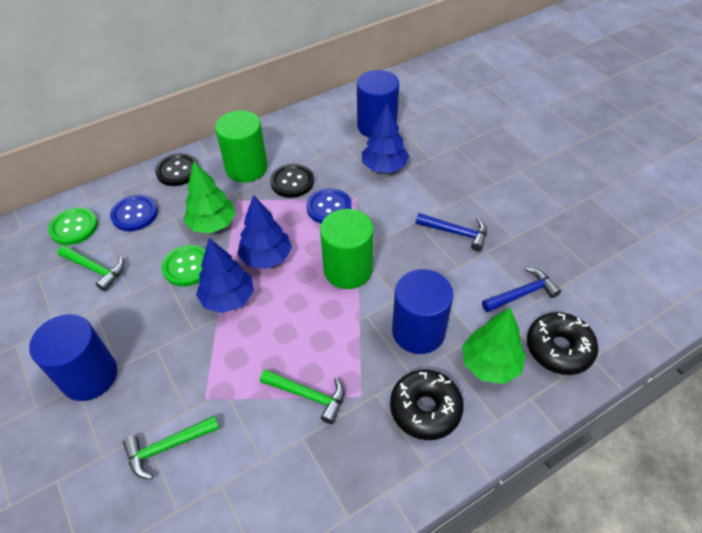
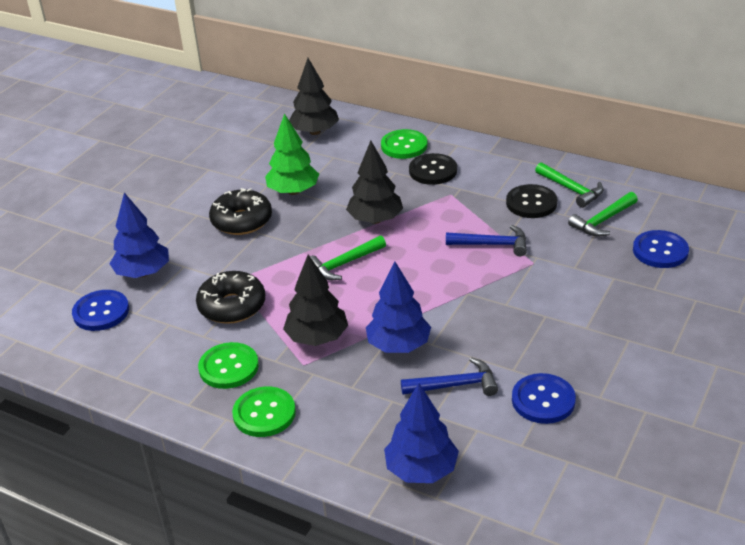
black tree: none = 0 -> [283,254,348,346] [289,58,339,135] [346,140,403,224] = 3
blue button: [110,195,158,231] [306,188,352,224] = 2 -> [72,290,129,331] [512,373,576,424] [633,230,689,268] = 3
blue cylinder: [29,314,117,401] [357,70,399,137] [392,269,453,354] = 3 -> none = 0
green button: [48,207,98,245] [162,245,206,287] = 2 -> [198,342,259,389] [232,386,296,437] [381,129,428,159] = 3
green cylinder: [215,110,268,182] [320,209,373,289] = 2 -> none = 0
green tree: [184,161,236,233] [462,308,526,384] = 2 -> [265,113,319,195] = 1

